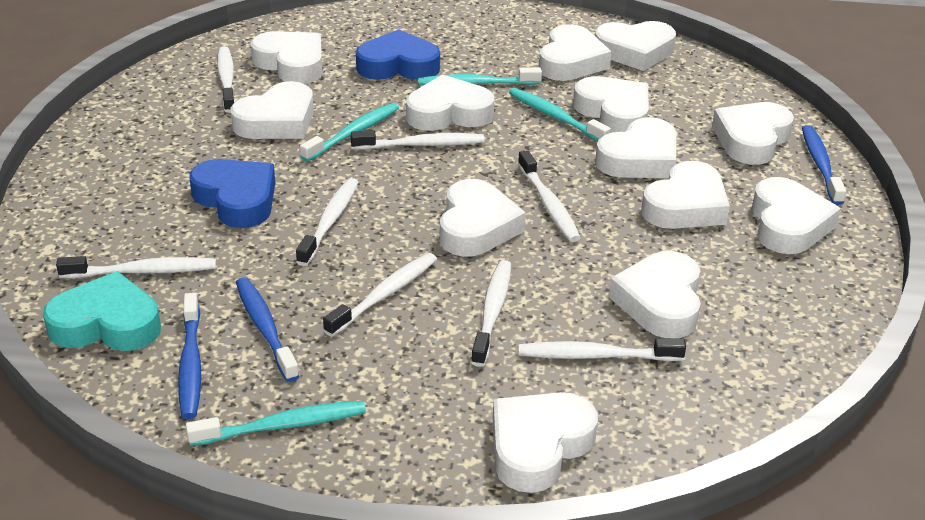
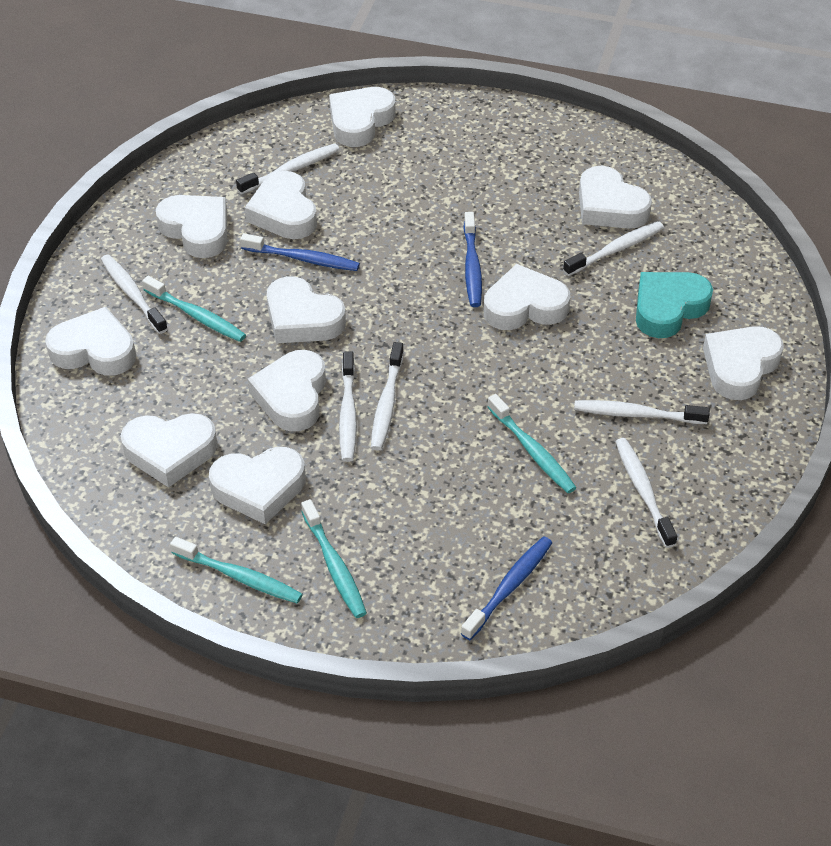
blue heart: [189,159,275,228] [356,29,440,80] = 2 -> none = 0
white heart: [231,81,314,139] [251,31,323,84] [406,74,494,131] [440,179,526,257] [493,392,598,493] [539,24,612,81] [573,76,649,133] [595,21,676,71] [595,117,676,178] [609,251,701,339] [641,161,730,229] [712,102,794,165] [752,177,841,254] = 13 -> [45,307,136,376] [121,413,218,487] [156,195,227,258] [209,447,306,524] [245,171,317,239] [248,350,326,432] [267,276,346,344] [329,87,396,147] [484,264,571,330] [579,166,652,229] [703,326,784,400] = 11
white toothbrush: [56,256,216,278] [217,46,235,113] [296,178,358,266] [323,253,437,337] [351,130,484,150] [471,260,511,367] [518,150,581,242] [519,338,686,361] = 8 -> [101,255,168,334] [236,143,340,195] [339,351,357,462] [371,342,404,451] [563,221,664,276] [574,400,710,424] [615,438,677,548] = 7

